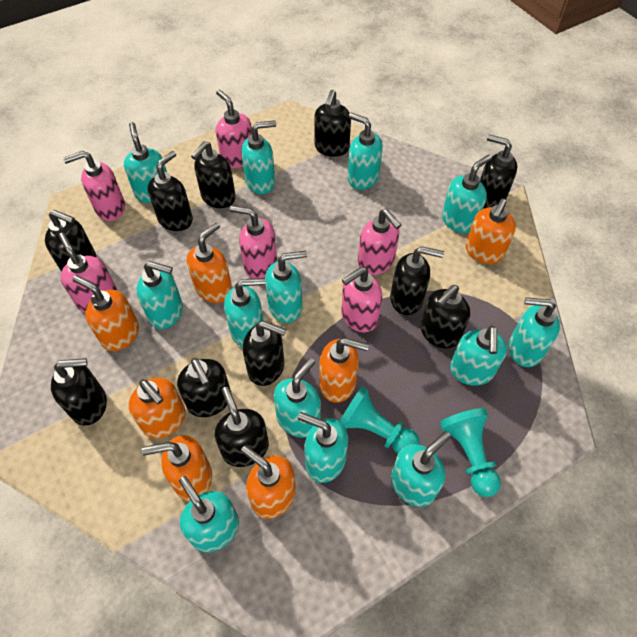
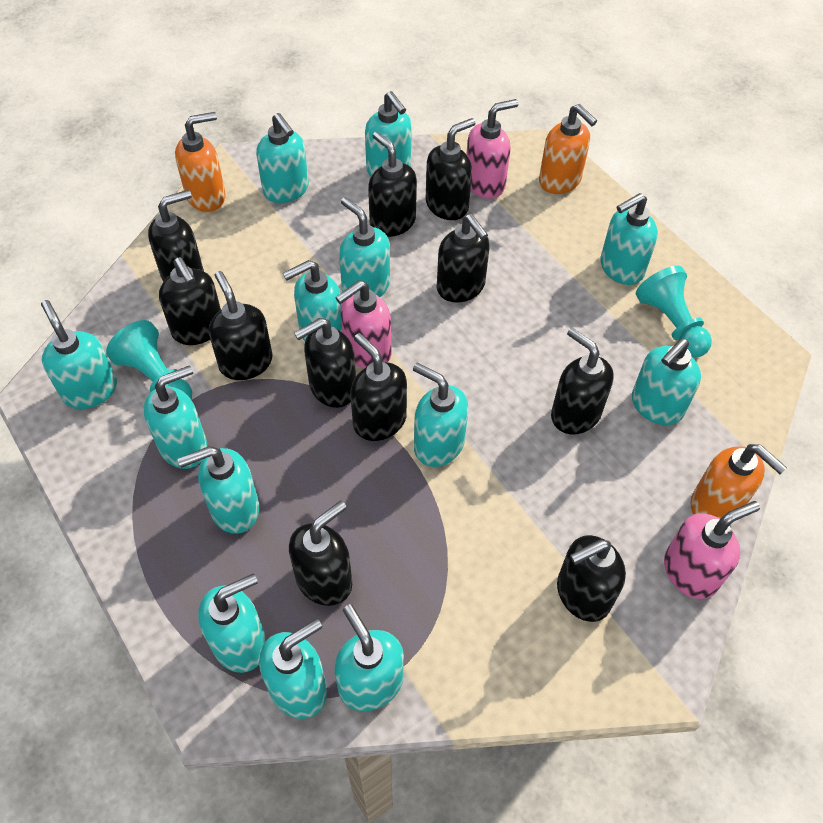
orange soap dispenser: [72,275,139,351] [128,378,186,439] [142,435,212,502] [187,222,232,303] [241,445,296,519] [319,338,369,403] [466,199,516,264] = 7 -> [175,112,226,212] [539,104,597,194] [691,444,787,519] = 3
pink soap dispenser: [58,233,117,313] [63,151,125,221] [216,90,252,168] [230,205,277,279] [341,267,382,332] [358,209,401,275] = 6 -> [335,280,391,369] [466,99,518,199] [664,501,760,599] = 3

